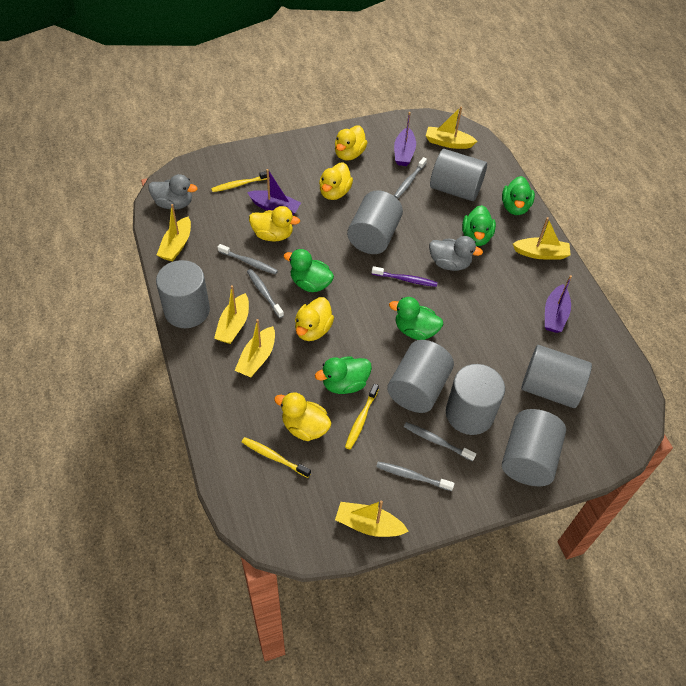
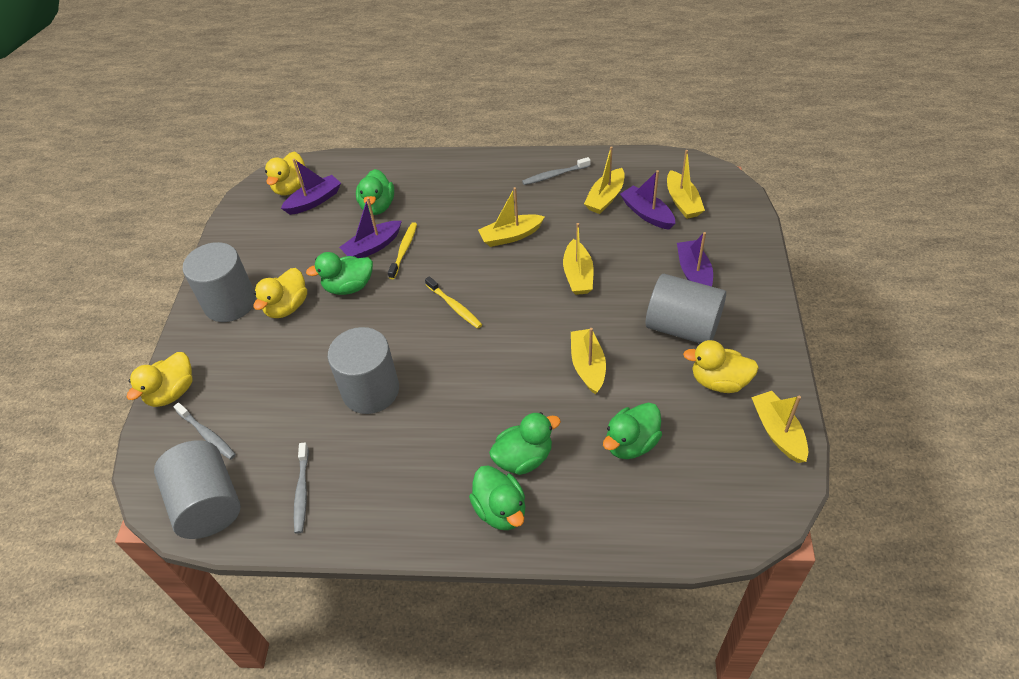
grey cylinder: [156,260,210,328] [347,190,403,254] [387,340,454,413] [430,149,487,201] [446,364,505,435] [502,409,566,486] [521,345,592,408] = 7 -> [154,440,241,539] [183,242,256,322] [327,327,399,414] [646,274,726,343] = 4
grey duck: [148,174,198,210] [429,236,483,271] = 2 -> none = 0
grey toothbrush: [218,244,278,275] [247,269,284,318] [376,462,455,491] [394,157,427,199] [404,422,476,461] = 5 -> [173,403,236,460] [294,443,309,534] [522,157,591,185] = 3
purple boat: [247,169,301,215] [394,112,416,166] [545,275,572,333] = 3 -> [281,159,341,215] [339,197,402,258] [620,170,676,230] [677,232,713,286] = 4
purple toothbrush: [372,266,438,287] = 1 -> none = 0
yellow duck: [249,206,300,242] [274,392,331,441] [295,297,334,341] [319,162,353,200] [335,125,368,161] = 5 -> [127,352,192,407] [253,268,307,318] [265,152,306,195] [683,340,759,393] = 4
yellow toothbrush: [211,171,270,192] [242,437,311,478] [345,384,379,450] = 3 -> [388,222,417,279] [425,276,482,329] = 2

